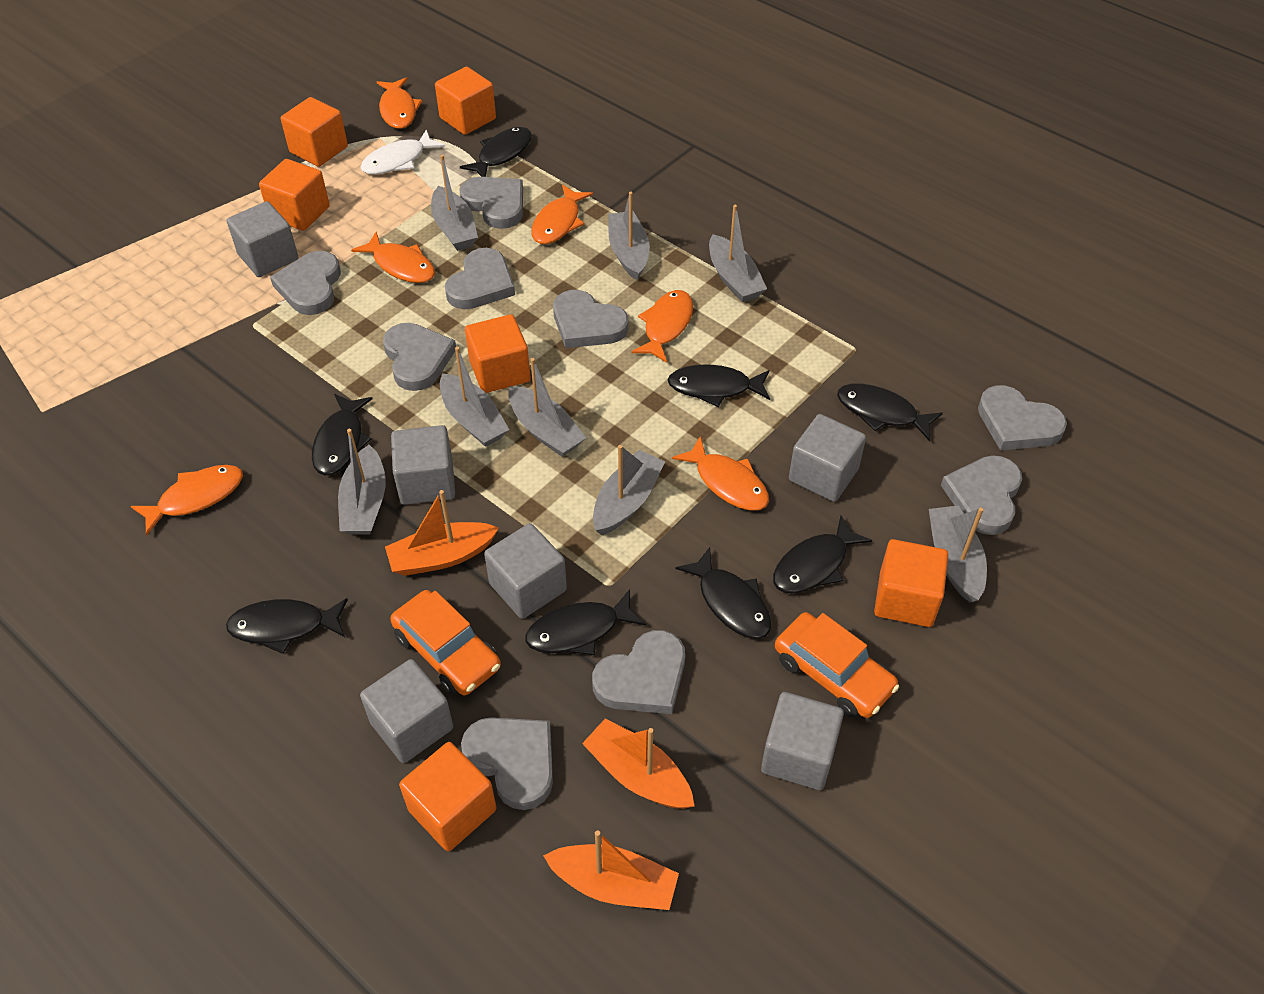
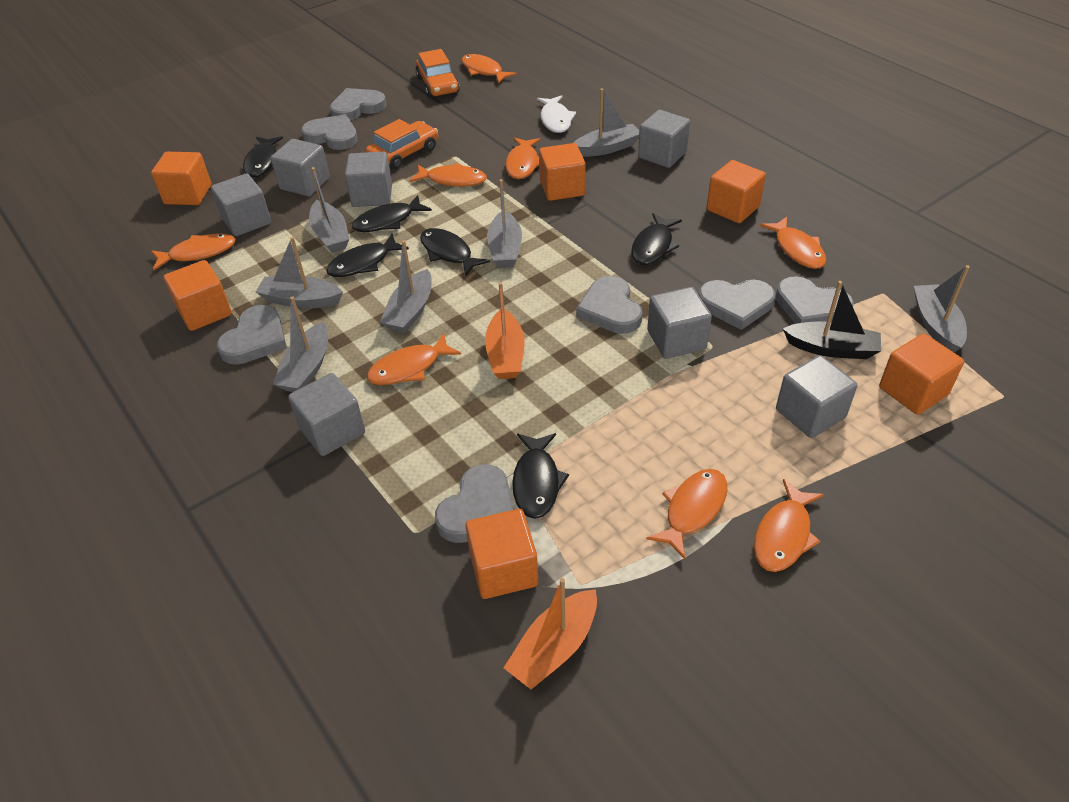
black boat: none = 0 -> [783,281,881,359] = 1
black fish: [226,598,348,654] [312,394,373,476] [460,127,532,177] [525,589,646,655] [668,364,770,407] [675,547,772,639] [773,515,872,593] [837,383,943,441] = 8 -> [243,136,283,177] [326,234,409,277] [352,195,432,232] [420,228,490,277] [512,433,569,519] [631,213,682,265] = 6
grey boat: [338,429,386,535] [431,155,478,251] [440,347,509,447] [508,358,586,457] [593,445,665,535] [608,192,650,280] [709,205,767,302] [929,505,987,602] = 8 -> [256,237,343,308] [273,296,328,392] [309,167,349,253] [380,240,432,333] [487,179,522,268] [574,88,640,157] [914,265,970,352] = 7
grey cube: [227,201,298,277] [360,659,453,763] [391,425,455,505] [484,523,567,619] [761,692,844,790] [789,414,866,502] = 6 -> [211,174,271,236] [271,139,330,196] [288,373,365,456] [345,152,392,207] [638,110,690,168] [647,287,712,359] [776,355,857,438] = 7
grey heart: [270,251,341,315] [383,323,456,391] [445,248,515,309] [459,177,523,229] [461,717,553,810] [553,290,628,348] [592,630,685,714] [941,455,1022,535] [978,385,1067,450] = 9 -> [217,305,287,365] [301,114,358,150] [330,88,386,121] [435,464,513,543] [576,276,643,334] [699,280,775,330] [776,276,854,324] = 7
orange boat: [385,490,499,576] [543,830,679,910] [582,719,695,809] = 3 -> [485,282,525,379] [504,578,597,690] = 2
orange fish: [130,465,243,536] [351,232,435,283] [377,77,423,129] [531,185,593,244] [631,290,693,363] [672,436,769,510] = 6 -> [151,233,236,270] [367,333,461,385] [409,163,487,187] [462,54,517,84] [505,137,540,179] [646,469,727,559] [754,479,824,572] [760,217,826,269] = 8

